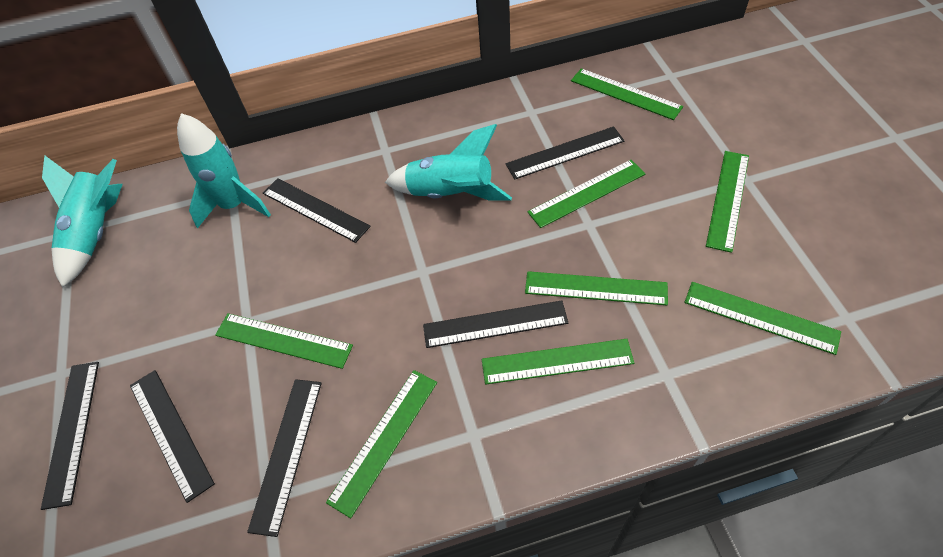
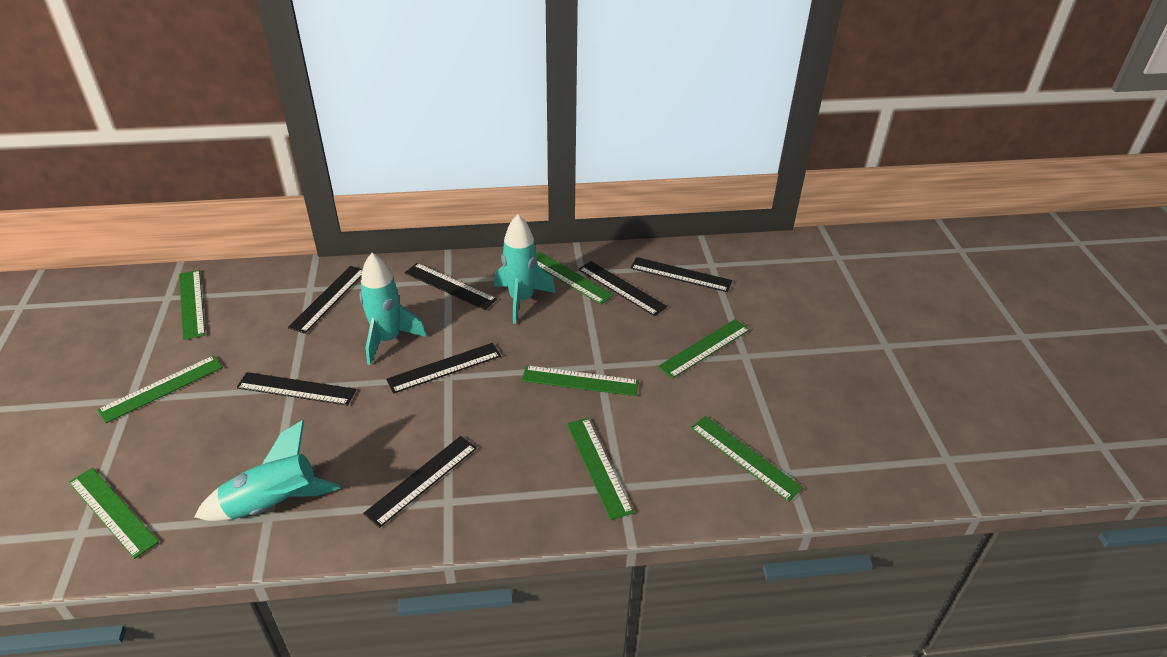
black ruler: [41,362,99,510] [130,370,215,503] [247,379,322,537] [263,178,371,243] [423,300,568,348] [506,126,624,179] = 6 -> [237,372,356,406] [288,266,363,334] [363,436,477,528] [386,343,501,394] [405,263,497,310] [578,261,667,316] [631,257,732,292] = 7

